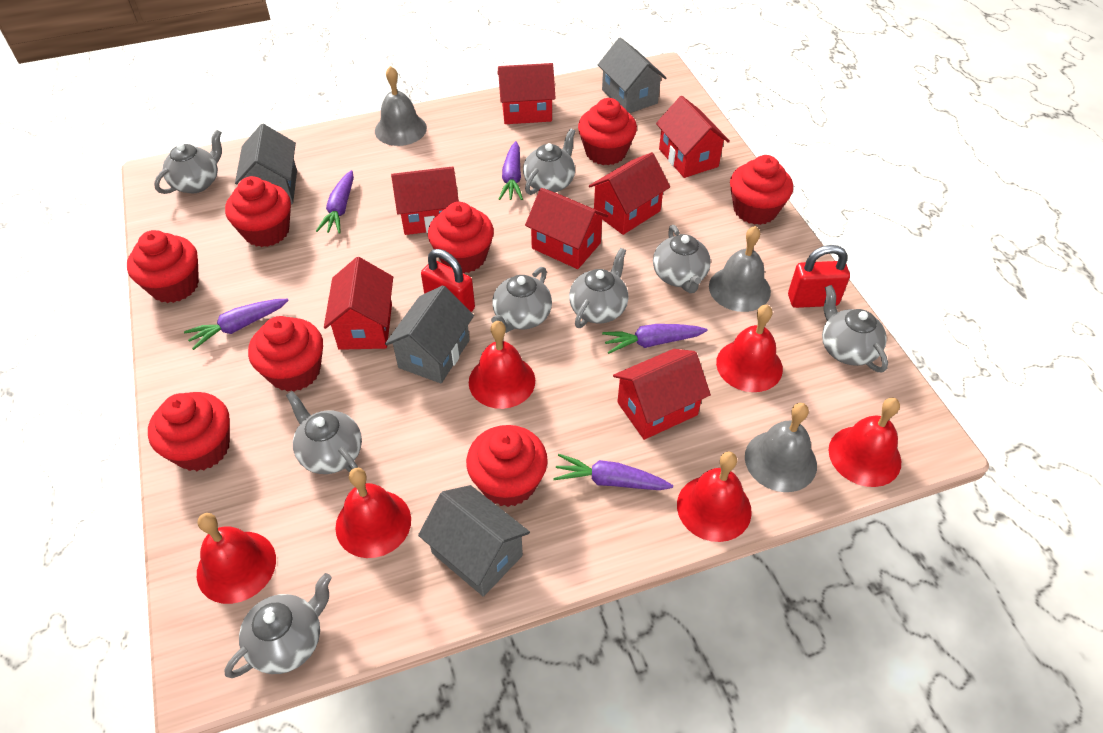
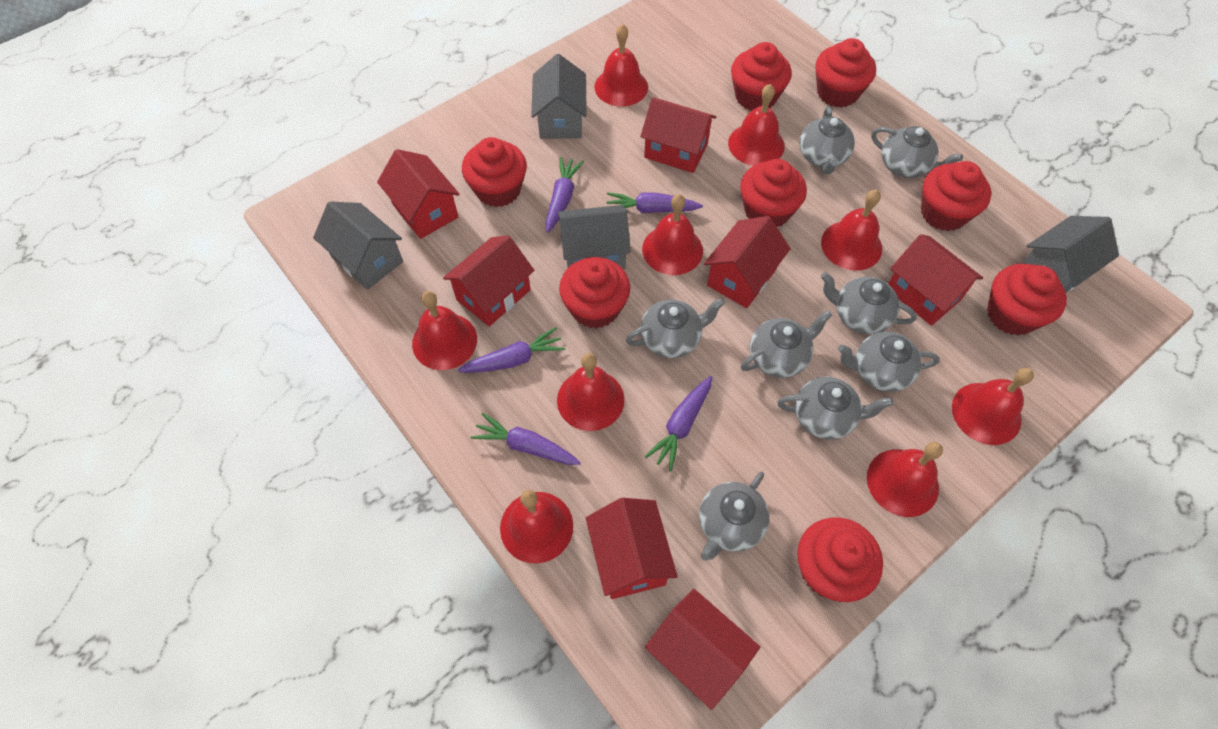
grey bell: [375,66,427,146] [709,226,771,312] [745,403,817,492] = 3 -> none = 0
red bell: [197,513,276,604] [335,468,411,558] [469,321,535,409] [677,452,752,542] [716,305,783,392] [828,398,901,487] = 6 -> [412,291,477,370] [500,490,573,564] [557,353,625,431] [594,24,648,107] [642,194,703,275] [728,84,785,166] [821,190,882,271] [867,442,943,517] [952,368,1034,445] = 9
red padlock: [421,249,475,312] [788,245,850,308] = 2 -> none = 0

